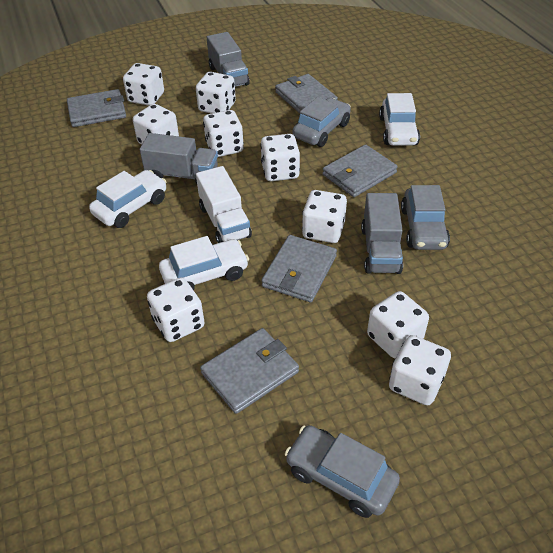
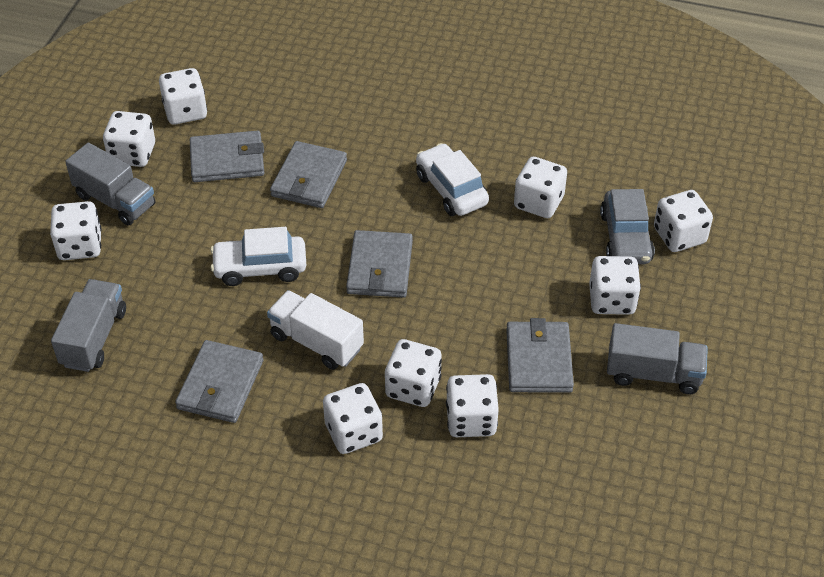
grey car: [285,425,400,518] [293,97,351,147] [401,185,450,250] = 3 -> [600,189,655,264] = 1
white car: [89,170,167,228] [159,236,249,290] [379,93,420,146] = 3 -> [211,227,306,286] [416,143,489,216] = 2

